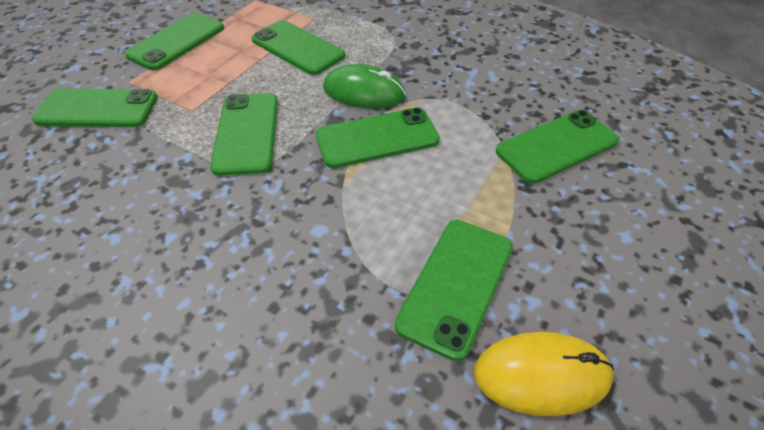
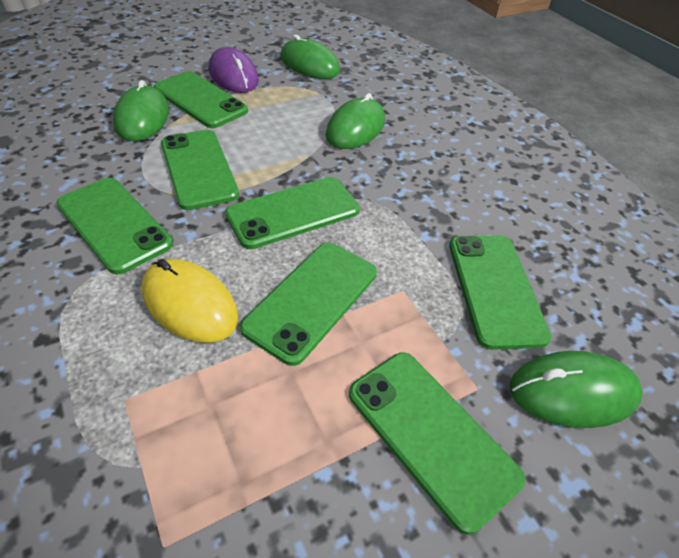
green mouse: [323,64,406,109] = 1 -> [113,80,169,141] [280,35,340,79] [326,93,385,149] [510,351,643,428] = 4
purple mouse: none = 0 -> [209,47,259,93] = 1

